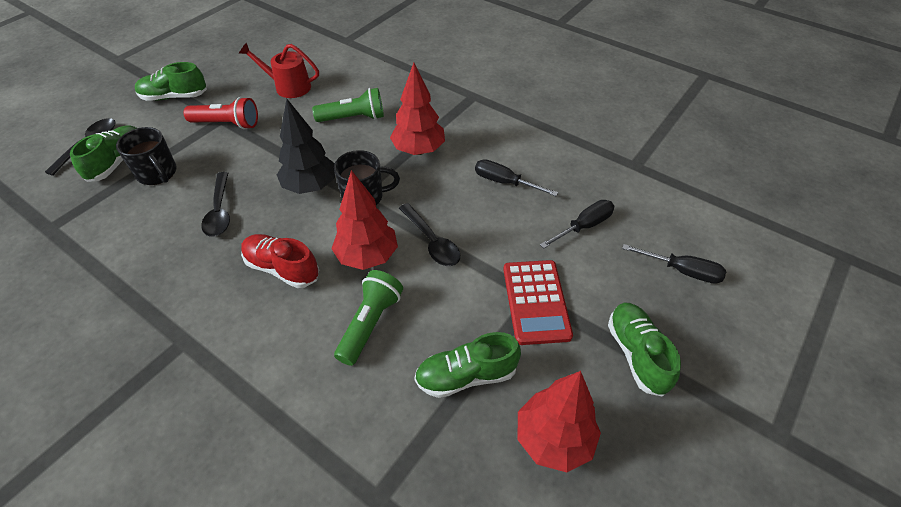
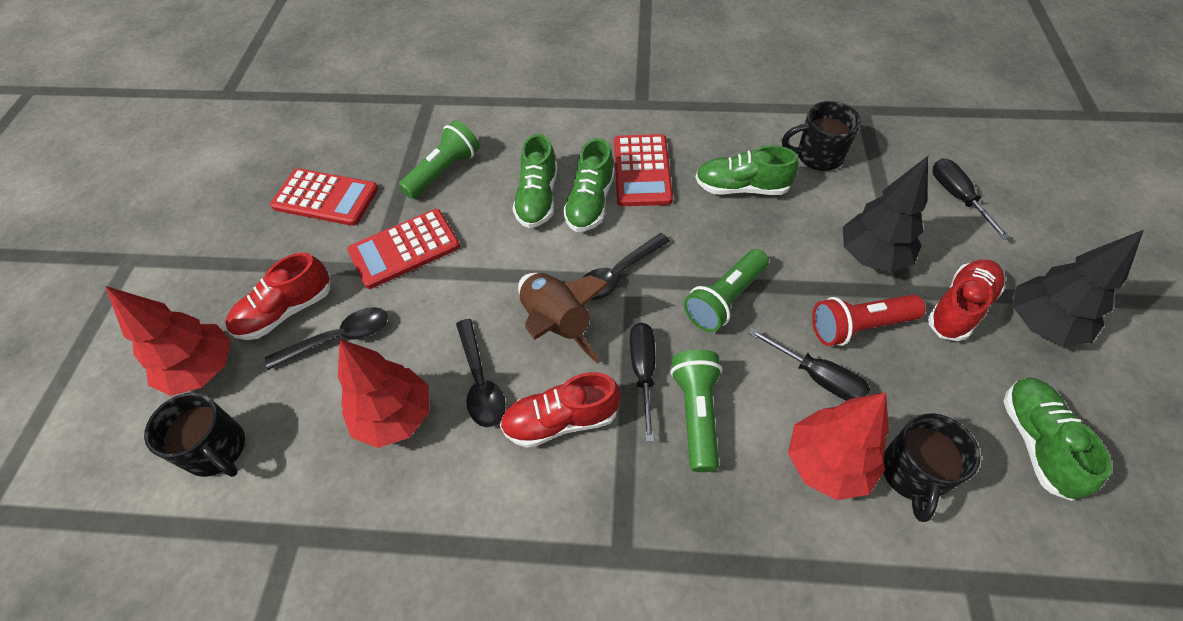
black mug: [116,127,177,185] [334,150,400,205] = 2 -> [144,392,245,477] [782,101,861,171] [883,413,980,522] = 3
black tree: [277,99,335,194] = 1 -> [843,156,928,272] [1014,230,1144,346] = 2
brown rocket: none = 0 -> [518,273,610,364] = 1
green flashlight: [312,88,384,122] [334,270,403,366] = 2 -> [398,120,480,199] [670,350,722,472] [684,249,769,332] = 3
red calculator: [503,260,573,345] = 1 -> [270,168,378,226] [347,209,460,289] [614,134,673,206] = 3
red shoe: [241,234,319,288] = 1 -> [225,252,330,340] [500,372,620,448] [927,260,1005,341] = 3
red watering can: [239,43,319,98] = 1 -> none = 0

